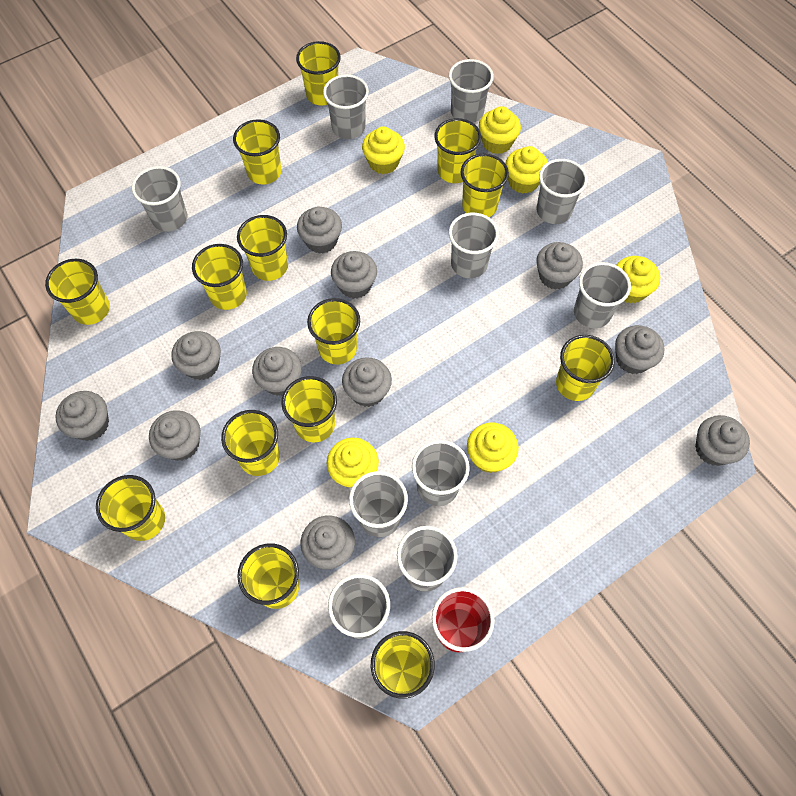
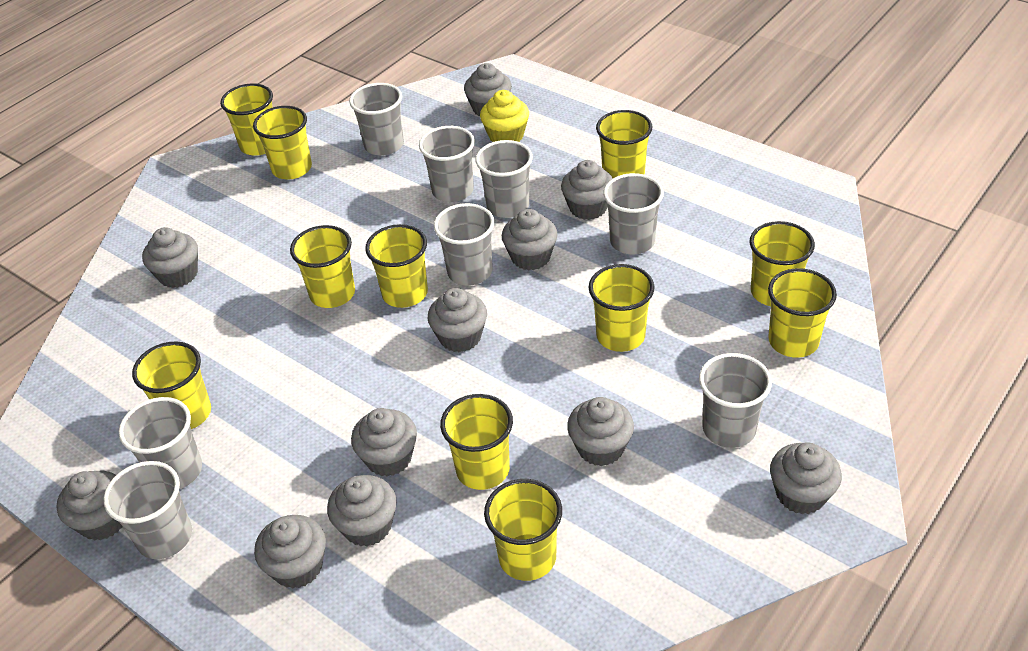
grey cup: [132,166,187,232] [323,74,369,139] [328,574,390,639] [349,471,408,537] [397,526,458,592] [412,440,470,506] [449,59,494,123] [449,213,499,278] [537,159,588,224] [574,262,631,328] = 10 -> [103,461,192,559] [119,397,202,489] [349,83,404,156] [419,126,475,202] [434,203,495,285] [476,140,533,218] [603,173,664,254] [699,353,772,448] = 8
red cup: [432,587,495,652] = 1 -> none = 0
yellow cup: [45,259,110,325] [96,475,165,541] [192,244,247,310] [221,410,280,476] [233,119,281,185] [237,215,288,281] [237,543,299,609] [281,376,337,442] [296,41,341,106] [307,298,360,365] [371,631,435,699] [434,118,481,183] [461,154,509,217] [556,335,615,401] = 14 -> [132,341,211,429] [220,83,273,156] [253,106,312,179] [290,225,355,308] [365,224,428,308] [440,394,513,490] [484,479,562,581] [589,264,655,352] [596,110,652,178] [750,221,815,306] [768,268,837,358] = 11
yellow cupcake: [327,438,379,488] [362,127,405,174] [467,422,519,473] [479,106,521,154] [505,146,548,194] [616,256,660,303] = 6 -> [480,90,529,142] = 1

